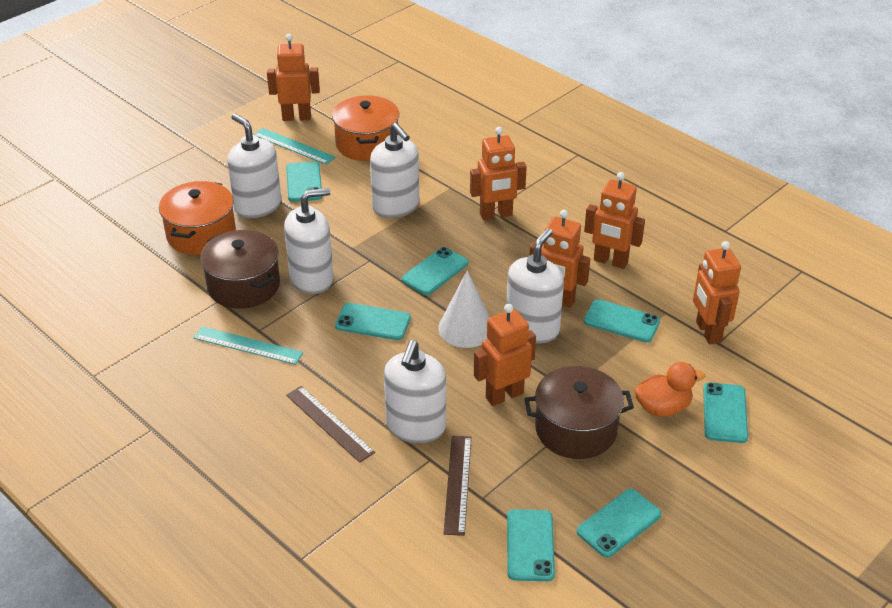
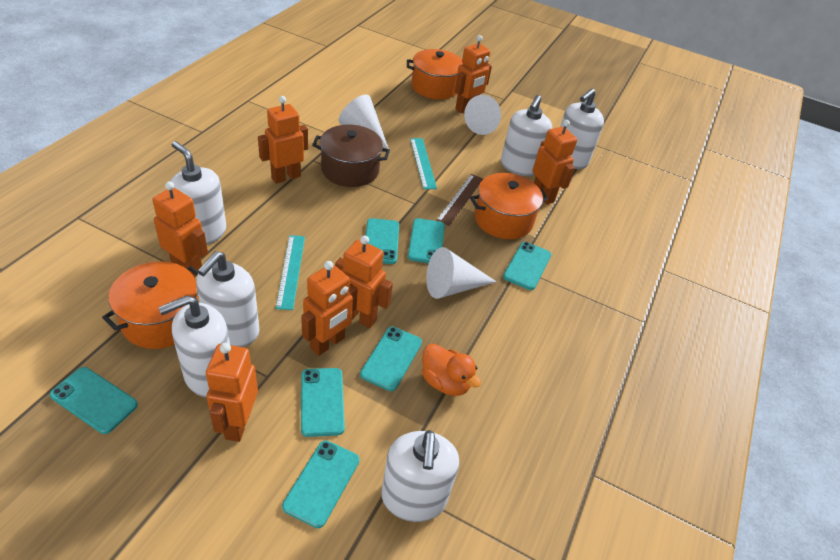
brown pot: [200,230,280,309] [524,366,634,459] = 2 -> [312,125,390,187] = 1
brown ruler: [286,386,375,463] [443,436,471,536] = 2 -> [436,174,483,226] = 1
orange pot: [159,181,236,255] [332,96,399,161] = 2 -> [102,261,199,349] [407,49,463,99] [470,173,548,239] = 3
orange robot: [267,34,320,121] [470,127,527,220] [474,304,536,406] [529,210,590,308] [584,172,645,269] [693,241,741,344] = 6 -> [152,181,208,277] [206,343,258,442] [258,96,308,184] [301,261,358,356] [335,235,393,328] [455,35,492,113] [532,120,577,204] = 7
white cone: [438,271,490,348] = 1 -> [338,95,389,149] [426,247,496,299] [464,95,501,135] = 3
white soap dispenser: [227,114,281,218] [284,188,334,294] [370,123,419,218] [384,340,446,443] [506,228,564,344] = 5 -> [158,295,230,398] [170,141,226,245] [196,251,259,347] [381,430,459,522] [501,95,552,176] [560,89,604,169] = 6

